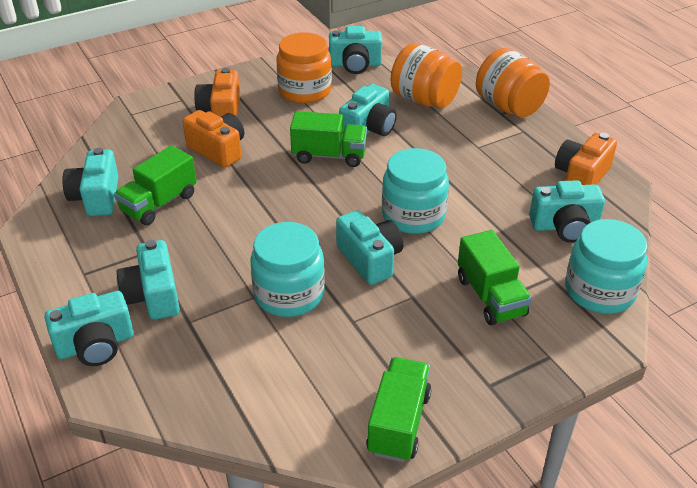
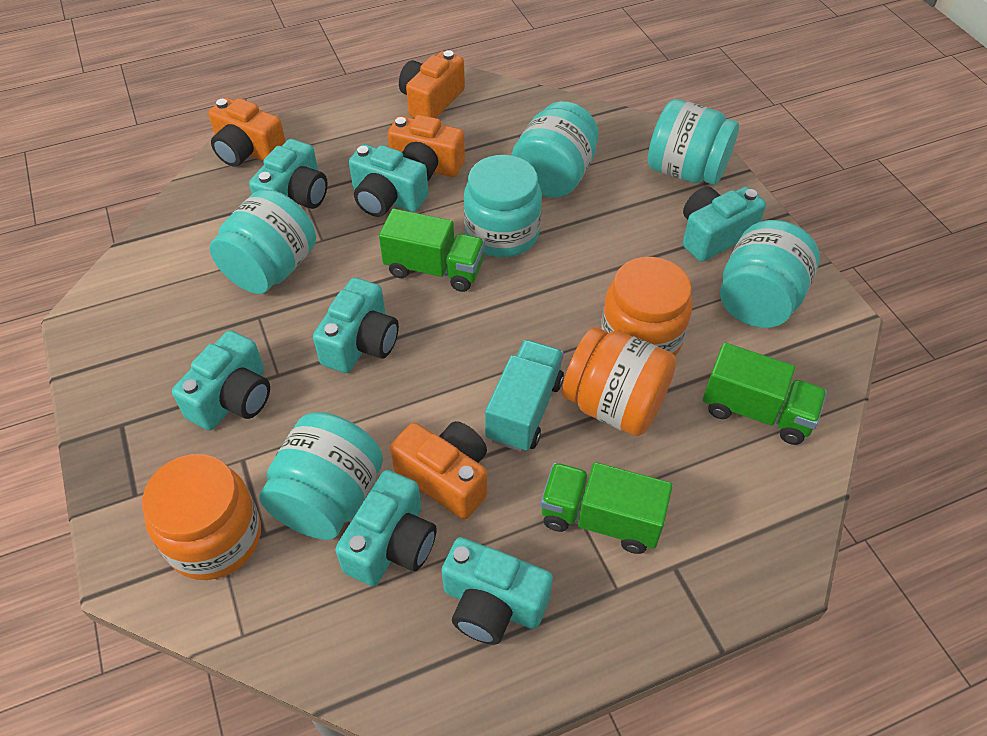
green truck: [114,146,196,225] [290,111,367,167] [366,357,432,462] [458,230,532,325] = 4 -> [379,209,485,292] [540,462,673,554] [703,343,827,445] = 3
orange camera: [183,110,244,168] [194,68,240,117] [555,133,617,185] = 3 -> [208,98,286,167] [388,115,465,181] [390,421,487,519] [399,50,465,118] = 4
turquoise jar: [250,222,325,317] [382,148,449,234] [565,219,647,314] = 3 -> [210,189,316,294] [259,412,383,540] [464,155,542,257] [511,101,599,198] [648,99,739,185] [720,220,820,328] = 6
turquoise truck: none = 0 -> [485,340,564,452] = 1

